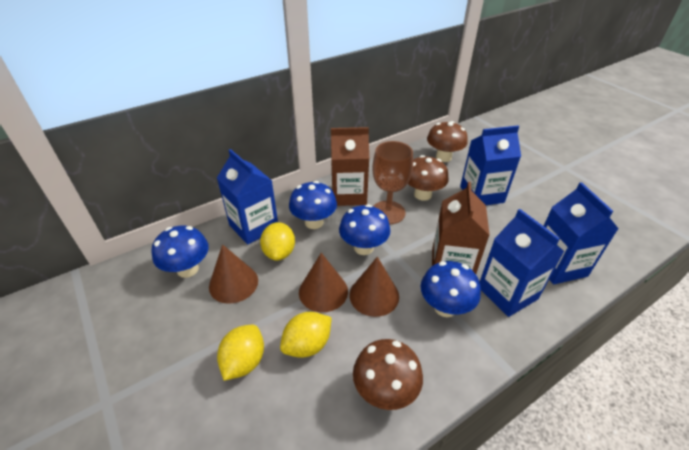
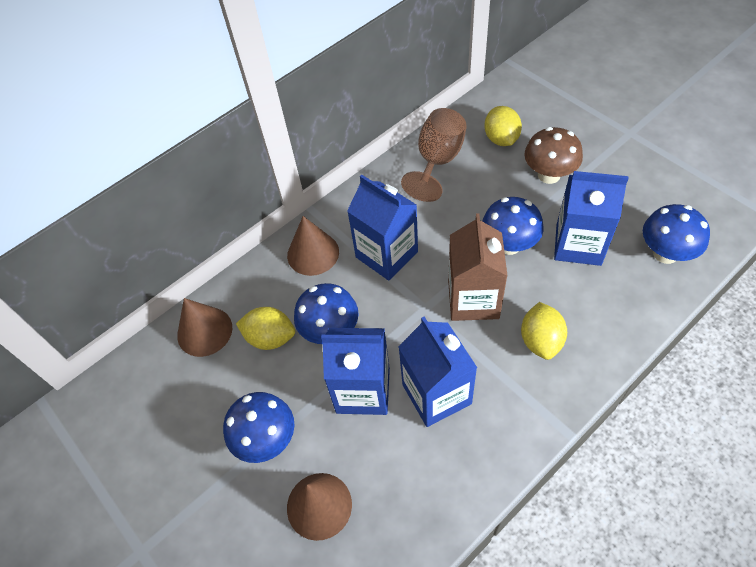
brown carton: [331,127,369,206] [432,182,490,274] = 2 -> [448,213,508,321] = 1
brown mushroom: [353,339,423,410] [408,155,449,201] [427,121,468,162] = 3 -> [524,127,583,184] = 1

